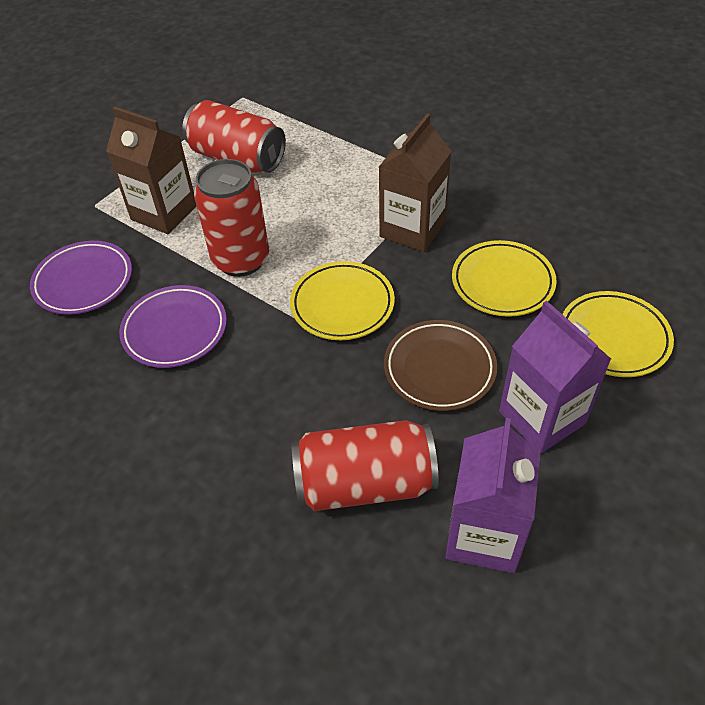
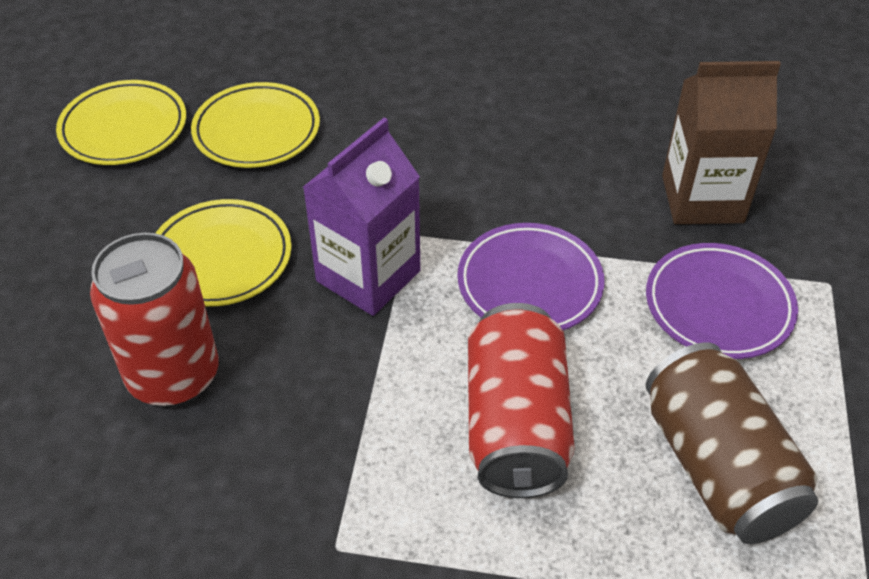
brown can: none = 0 -> [646,342,818,544] = 1
brown carton: [106,106,197,234] [379,113,452,252] = 2 -> [662,61,781,224] = 1
brown plate: [384,320,497,411] = 1 -> none = 0
purple carton: [445,418,540,573] [499,301,611,454] = 2 -> [303,118,420,316] = 1
red can: [182,100,286,173] [194,159,269,277] [291,420,439,511] = 3 -> [90,233,219,407] [468,303,575,498] = 2

